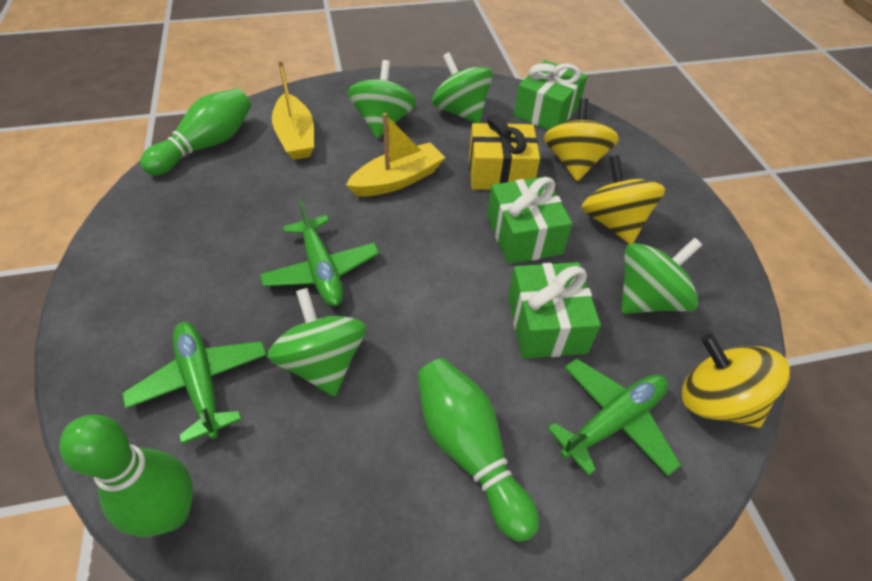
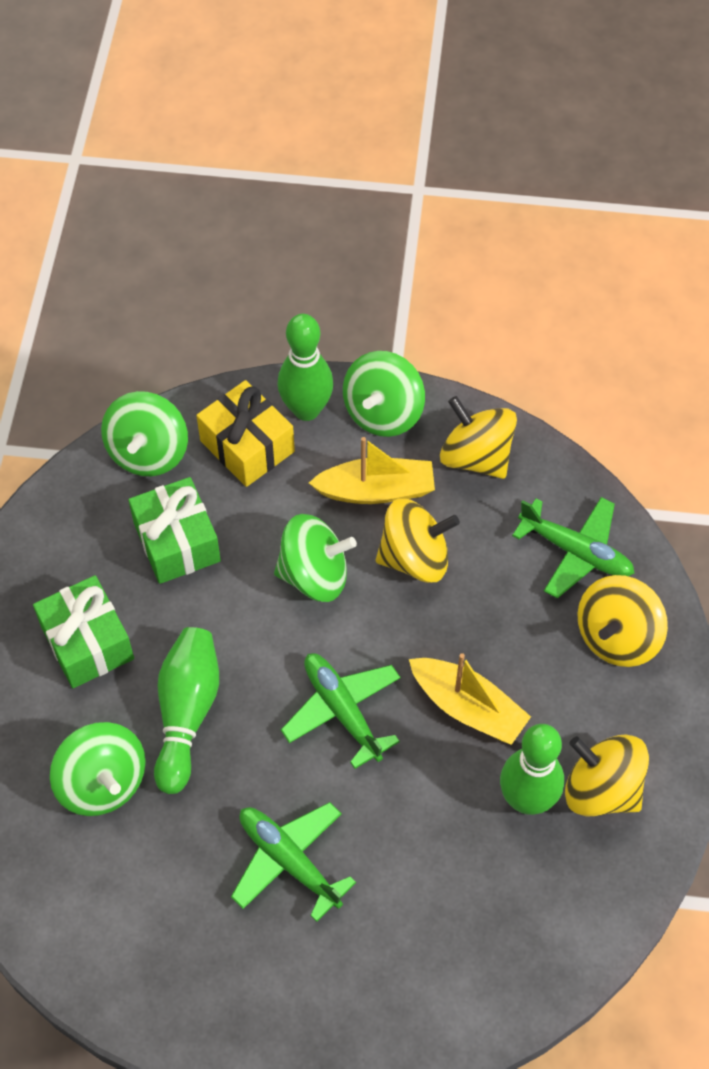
green gift: [487,177,572,264] [508,262,601,359] [514,60,587,130] = 3 -> [33,575,134,688] [128,477,221,584] = 2
yellow spinning top: [544,98,619,181] [581,155,665,244] [682,333,790,428] = 3 -> [376,499,460,583] [440,396,517,479] [565,734,649,817] [577,575,668,667] = 4

